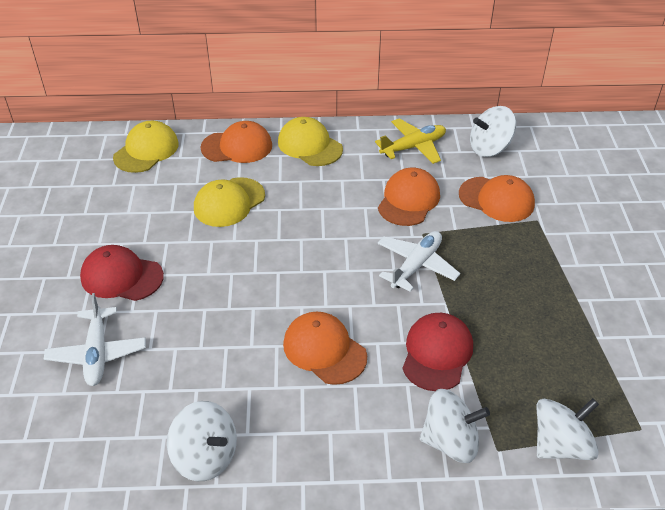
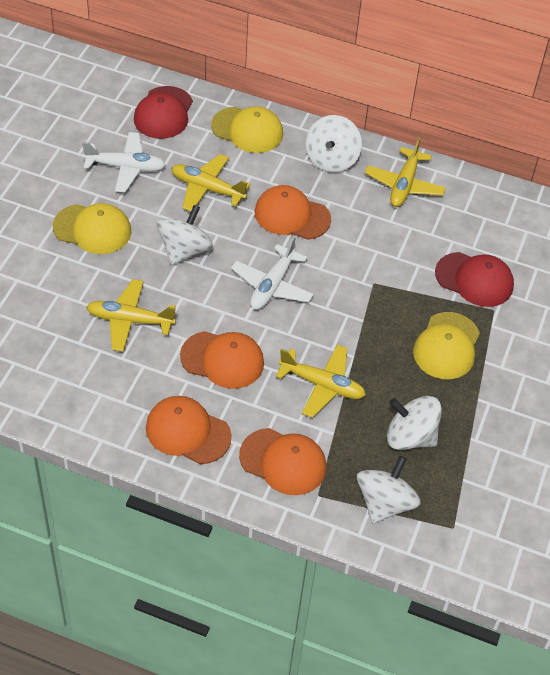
yellow plane: [375,118,446,164] = 1 -> [87,279,176,352] [171,154,250,211] [276,345,366,418] [365,137,446,207] = 4

